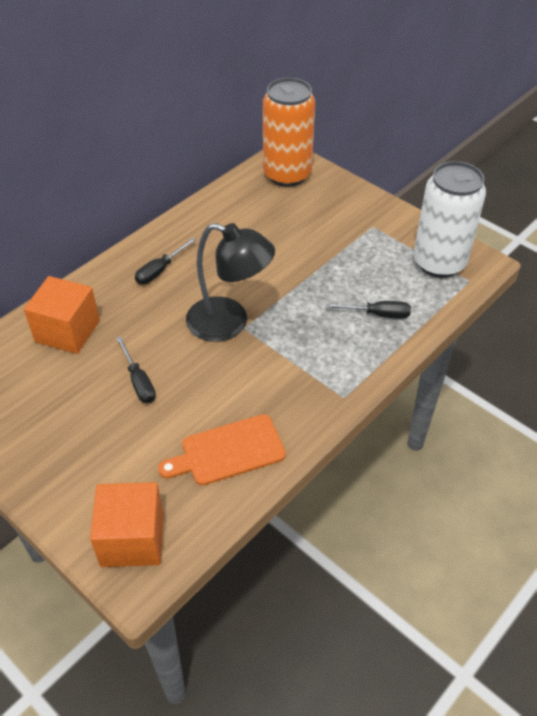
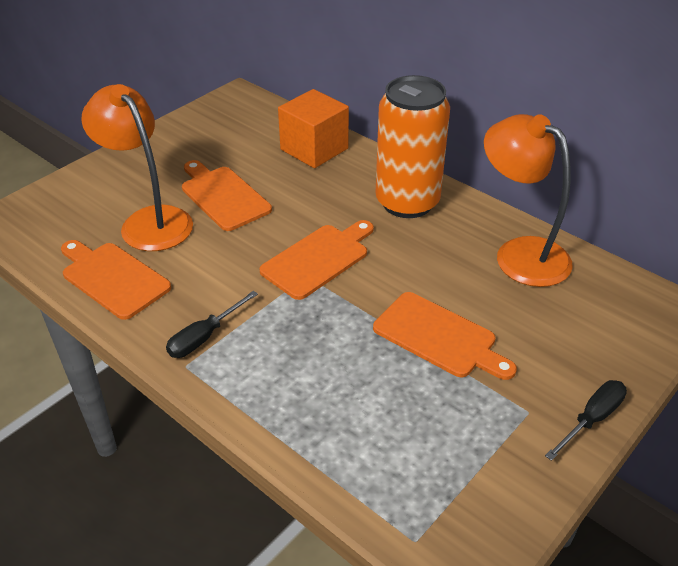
black lamp: [186,223,275,342] = 1 -> none = 0
black screwdriver: [116,337,156,403] [135,238,196,284] [326,301,411,319] = 3 -> [166,291,258,358] [545,380,627,461] = 2
orange cube: [24,276,100,354] [90,482,163,567] = 2 -> [278,89,349,168] = 1
orange cutting board: [158,414,286,486] = 1 -> [61,240,171,320] [182,160,272,231] [259,220,374,300] [373,292,517,380] = 4
orange lamp: none = 0 -> [81,84,193,251] [484,114,573,287] = 2
white can: [413,161,486,278] = 1 -> none = 0

